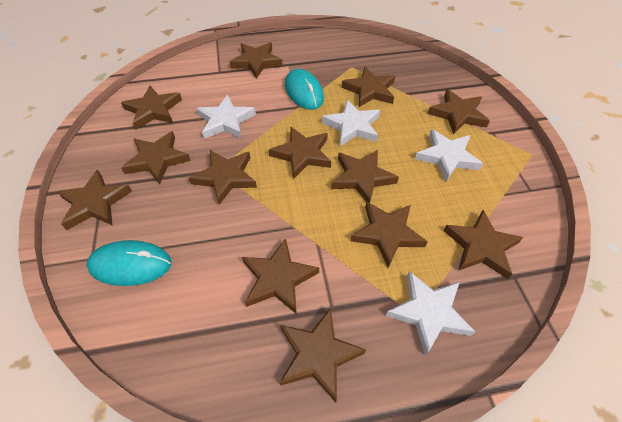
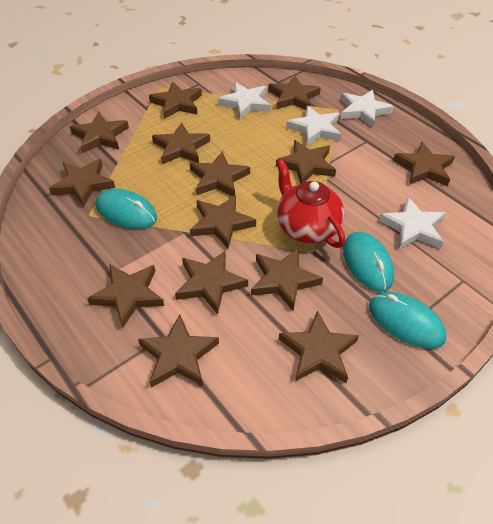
brown star: [57,170,132,230] [121,85,182,130] [121,131,191,184] [189,150,257,205] [230,42,283,79] [242,238,319,314] [269,127,331,179] [280,307,366,403] [331,150,399,203] [342,67,395,107] [351,201,428,268] [428,89,490,134] [443,210,523,279] = 13 -> [49,159,115,207] [70,112,129,153] [87,264,164,328] [138,314,219,388] [149,82,202,119] [152,123,210,164] [175,251,248,314] [190,151,250,197] [190,195,256,249] [251,248,323,311] [268,76,321,110] [276,140,336,184] [279,310,359,383] [393,142,455,186] = 14
red teapot: none = 0 -> [276,159,345,248] = 1
turquoise mouse: [87,240,171,286] [285,69,324,110] = 2 -> [96,189,157,229] [343,232,394,292] [369,292,447,349] = 3

